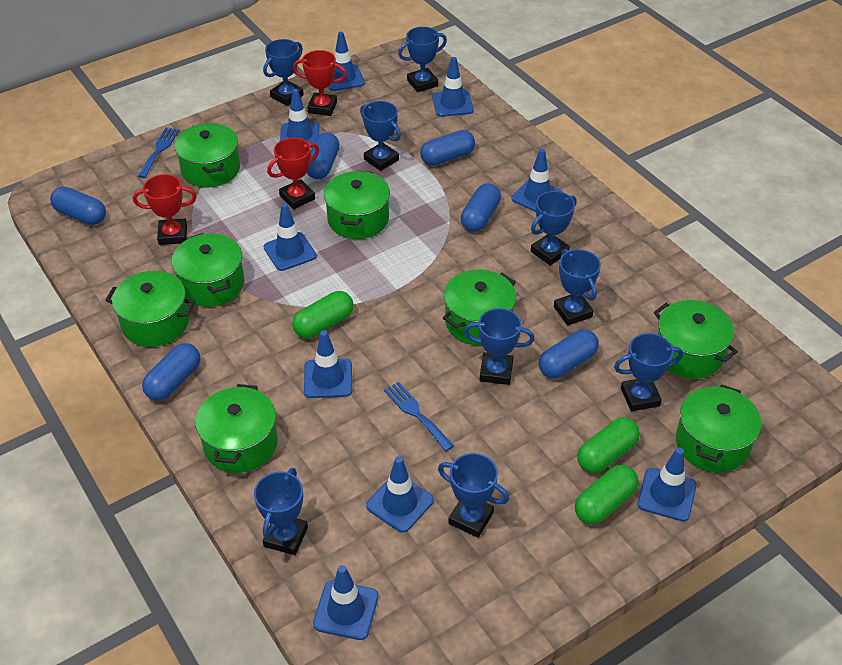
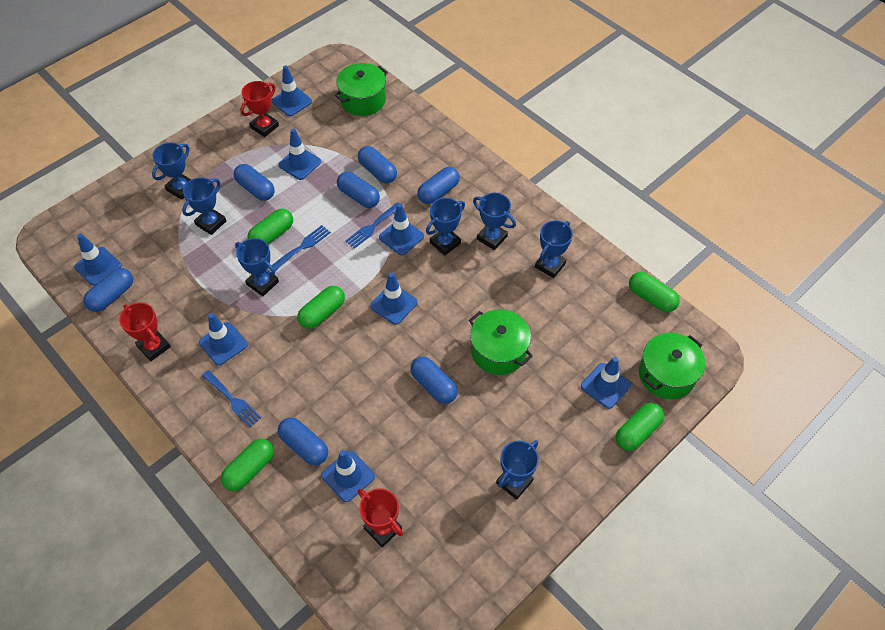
blue capsule: [50,187,106,225] [142,343,200,401] [307,133,340,179] [420,130,475,166] [461,183,501,232] [539,329,599,378] = 6 -> [84,268,133,312] [234,164,275,201] [278,417,328,465] [337,172,380,208] [358,146,397,184] [410,356,458,404] [417,167,460,204] = 7
blue fork: [138,128,179,178] [384,382,454,452] = 2 -> [202,370,262,427] [271,225,331,271] [346,202,399,249] = 3
blue traffic cone: [264,203,317,271] [280,89,319,148] [304,330,352,398] [313,565,379,640] [328,32,365,91] [366,456,434,533] [432,57,474,117] [512,149,563,212] [637,448,697,521] = 9 -> [74,233,122,286] [199,313,248,365] [272,65,312,116] [278,128,321,180] [321,450,375,502] [370,272,417,325] [379,203,424,255] [581,357,631,409] = 8
blue trophy: [254,468,308,555] [263,39,304,106] [360,101,401,171] [398,27,447,92] [438,453,509,538] [464,308,535,385] [531,191,577,265] [554,249,601,326] [614,333,683,411] = 9 -> [152,143,191,200] [182,177,226,235] [235,238,279,296] [426,198,465,256] [473,193,516,250] [496,440,539,500] [535,220,573,278] = 7
green capsule: [292,291,354,338] [575,465,638,524] [577,417,640,473] = 3 -> [221,439,274,491] [247,209,293,244] [297,286,345,329] [616,403,664,451] [629,272,680,312] = 5
green pot: [105,271,195,347] [172,233,244,307] [174,123,240,187] [195,384,278,473] [324,170,390,239] [443,269,516,346] [654,300,738,379] [676,384,761,473] = 8 -> [334,63,388,116] [469,309,533,375] [639,333,705,399] = 3

